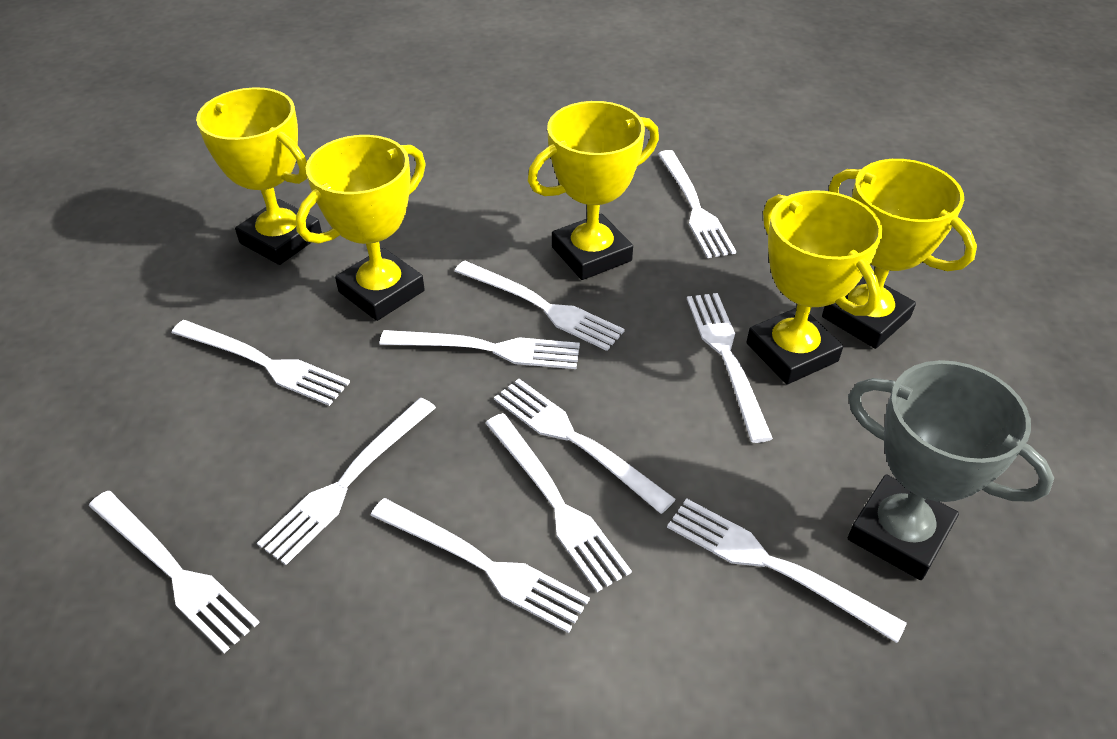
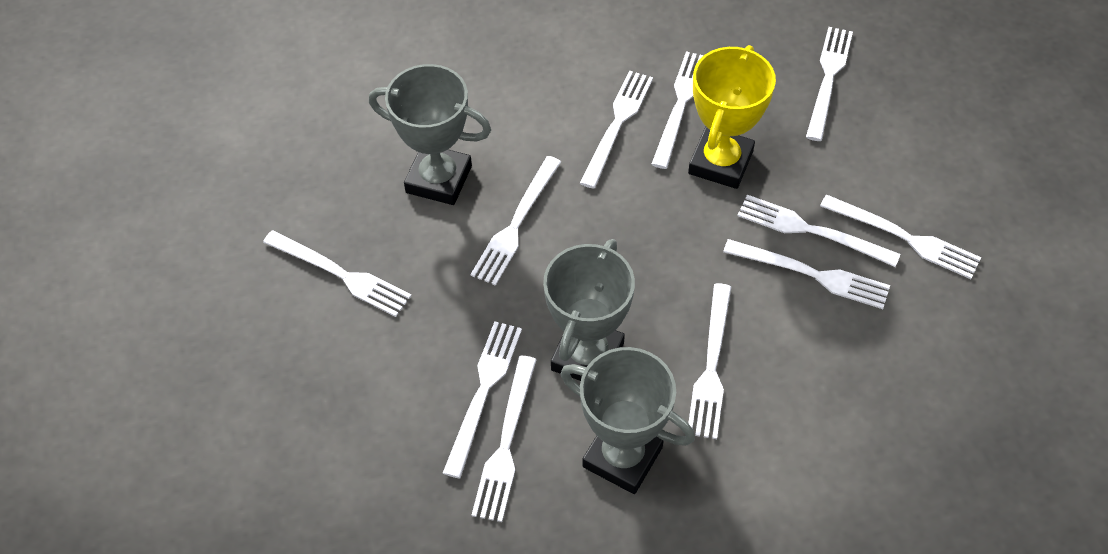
grey trophy: [848,360,1054,580] = 1 -> [369,64,491,205] [543,239,635,381] [561,347,695,494] = 3
yellow trophy: [196,87,322,265] [296,135,426,321] [528,101,659,280] [747,190,883,384] [822,159,977,349] = 5 -> [688,45,776,189] = 1

